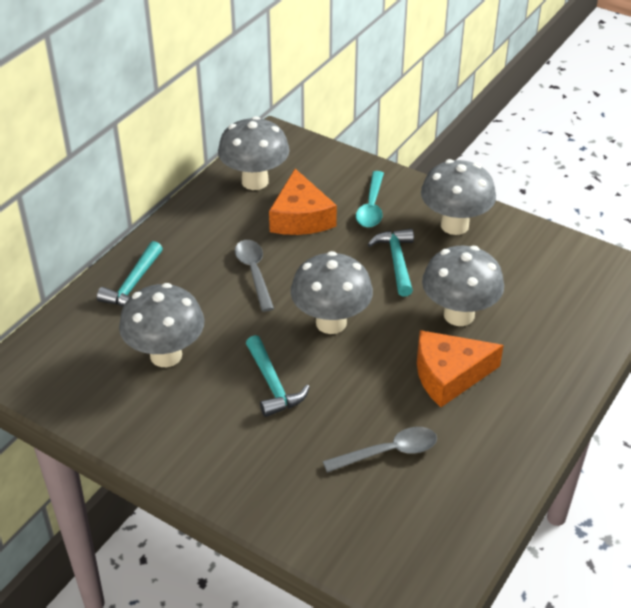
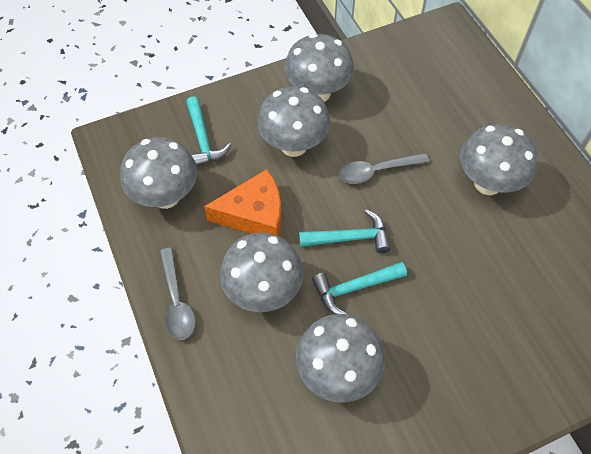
grey mushroom: [119,283,204,367] [218,116,290,190] [291,251,373,334] [421,159,496,235] [422,246,504,326] = 5 -> [120,137,197,209] [220,233,303,312] [257,86,331,157] [285,33,354,102] [296,314,385,403] [460,124,538,195] = 6
orange cheese: [269,169,337,235] [417,330,504,407] = 2 -> [204,169,281,236] = 1
turquoise spoon: [356,171,384,228] = 1 -> none = 0

